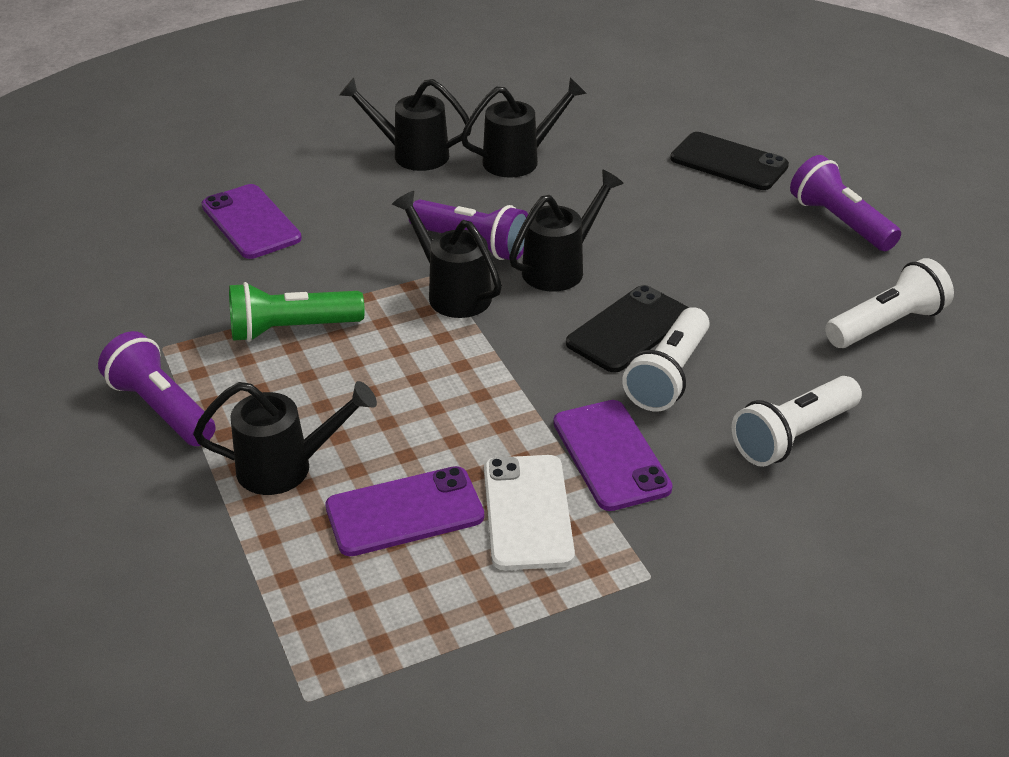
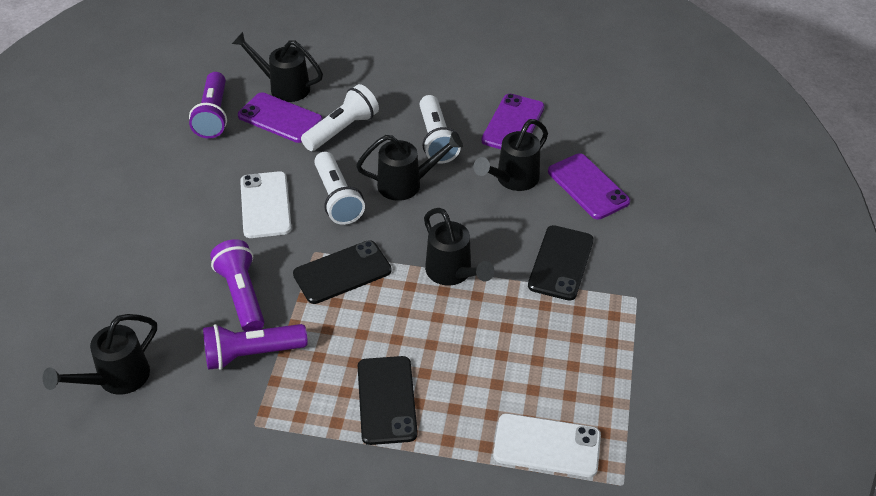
black phone: [566,285,689,373] [670,132,789,190] = 2 -> [293,240,392,304] [358,356,418,445] [528,225,594,301] = 3
green flashlight: [229,282,365,342] = 1 -> none = 0
white phone: [484,455,575,570] = 1 -> [240,171,292,238] [493,413,601,477] = 2

